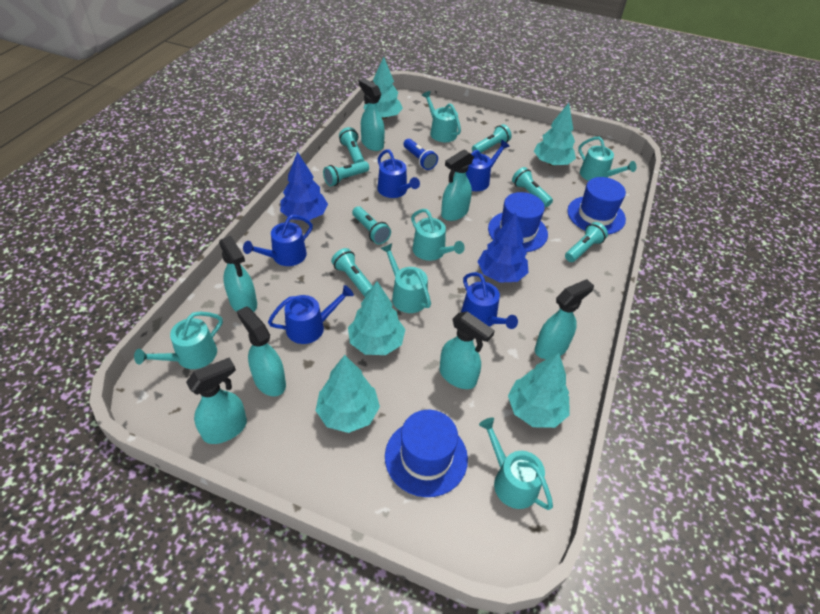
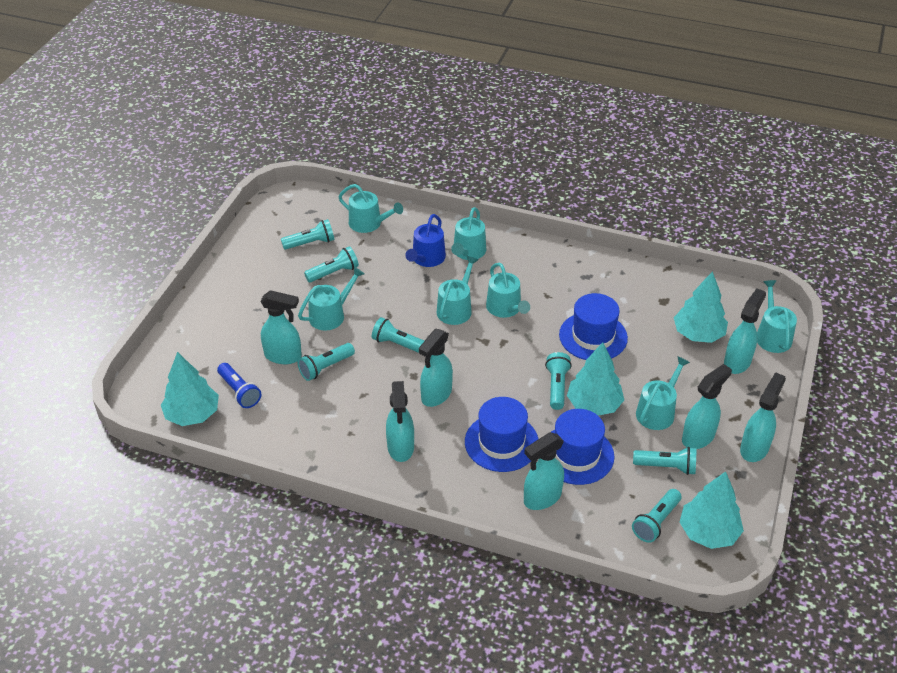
blue tree: [280,152,328,220] [478,213,528,283] = 2 -> none = 0
blue watering can: [243,215,313,266] [268,285,354,344] [378,149,420,198] [461,272,518,329] [466,140,510,191] = 5 -> [405,214,446,267] = 1
turquoise tree: [315,355,380,433] [348,281,406,355] [363,57,403,119] [508,353,570,428] [534,103,576,166] = 5 -> [161,352,219,426] [567,342,624,416] [674,271,728,343] [680,471,744,549] = 4
turquoise watering can: [134,312,223,369] [380,244,431,313] [411,209,465,261] [422,91,461,142] [479,418,553,510] [578,137,636,181] = 6 -> [298,267,364,330] [338,184,403,233] [436,256,478,325] [451,207,486,260] [486,263,530,318] [636,356,690,430] [757,280,797,353] = 7

